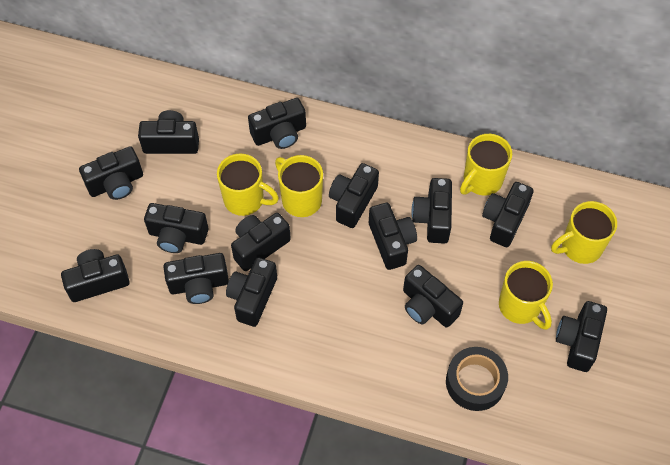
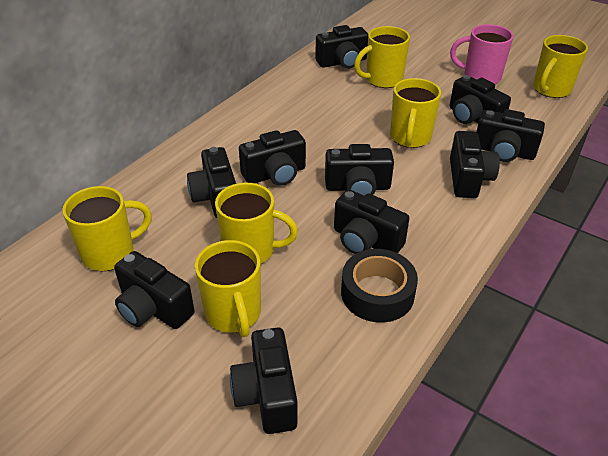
black camera: [61,249,130,302] [79,146,143,200] [138,110,199,154] [144,203,208,253] [163,253,229,304] [226,257,277,327] [231,213,291,271] [248,98,306,149] [329,163,379,228] [369,203,417,270] [403,265,463,328] [411,178,452,244] [482,182,534,247] [556,301,607,372] = 14 -> [114,251,195,329] [187,147,236,218] [230,327,297,434] [239,130,306,186] [315,25,368,68] [325,144,394,196] [334,190,409,254] [450,75,511,124] [450,131,500,198] [476,109,545,162] = 10
pink mug: none = 0 -> [450,24,514,84] = 1
yellow mug: [217,154,279,216] [275,155,323,217] [460,134,512,195] [499,261,553,330] [551,201,617,264] = 5 -> [62,186,152,271] [195,240,261,337] [215,183,298,264] [354,26,410,88] [390,78,441,148] [533,35,588,98] = 6

